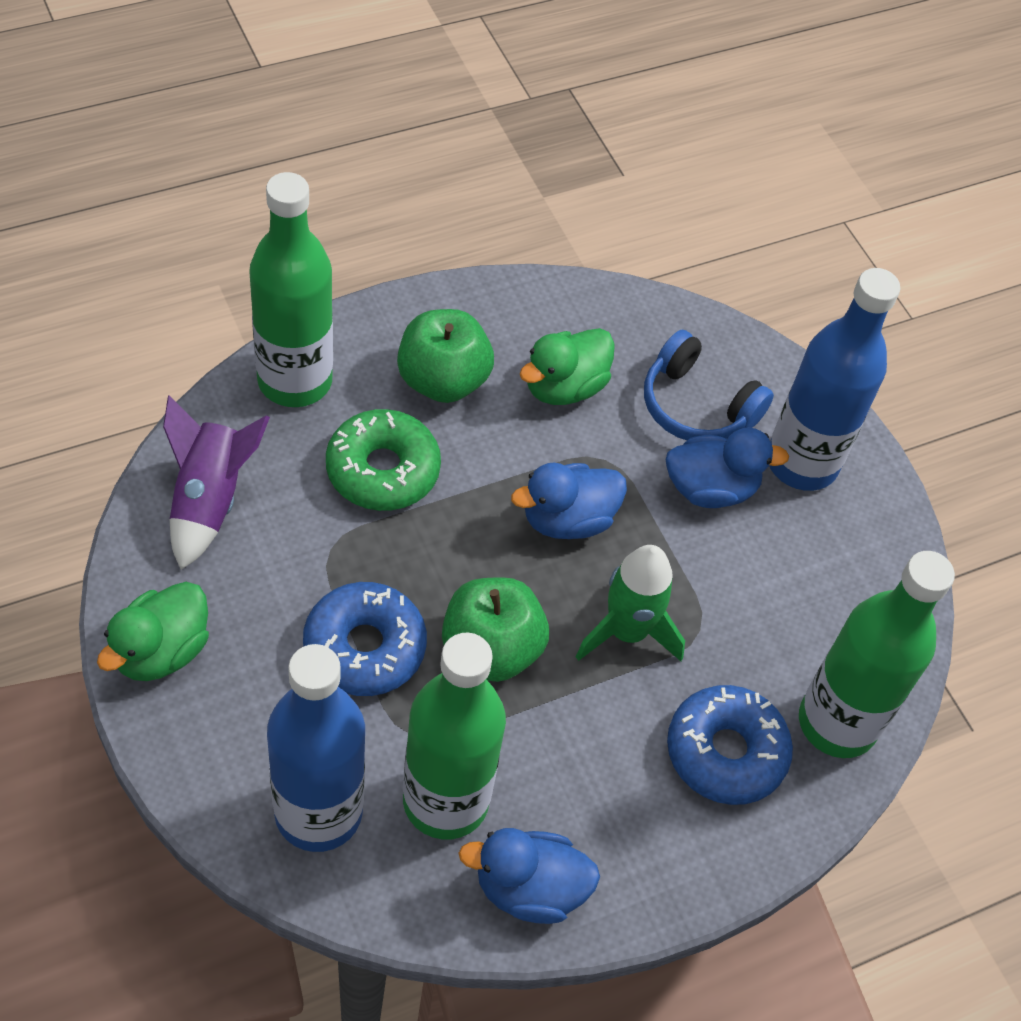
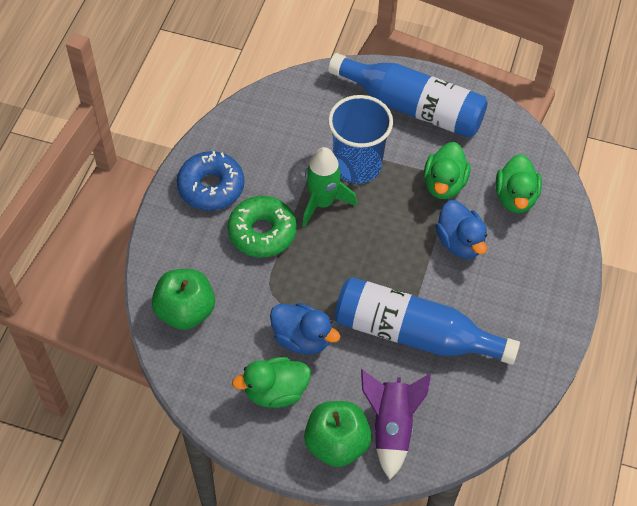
blue cup: none = 0 -> [328,95,393,184] = 1
blue donut: [303,582,427,696] [667,685,793,805] = 2 -> [177,151,244,211] = 1
blue duck: [459,828,600,924] [511,463,627,539] [666,427,789,508] = 3 -> [270,303,340,354] [435,200,487,259] = 2
blue headphones: [644,330,774,440] = 1 -> none = 0
green bottle: [249,172,333,407] [403,632,506,839] [799,551,955,758] = 3 -> none = 0
green duck: [97,582,209,681] [519,328,615,405] = 2 -> [232,357,311,408] [424,142,471,199] [496,154,542,213] = 3

